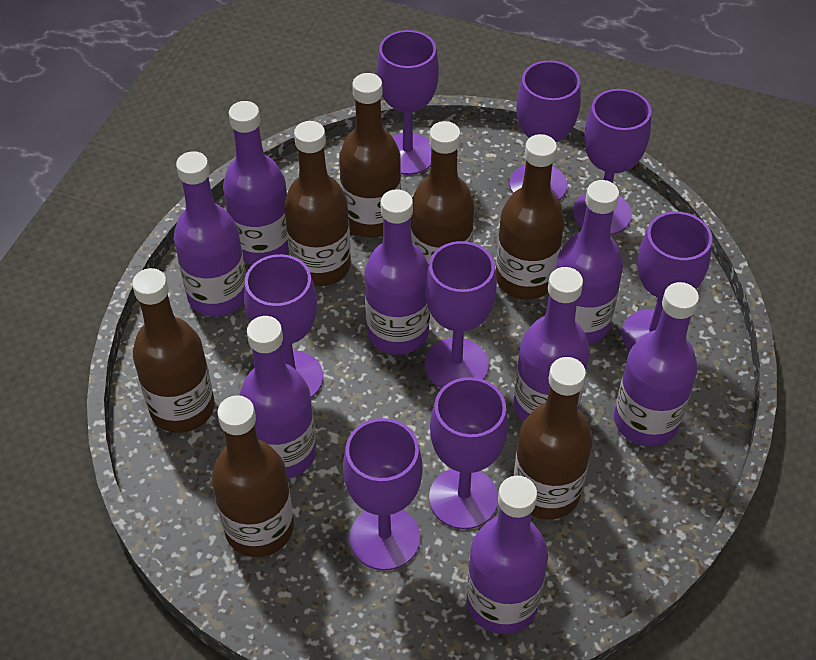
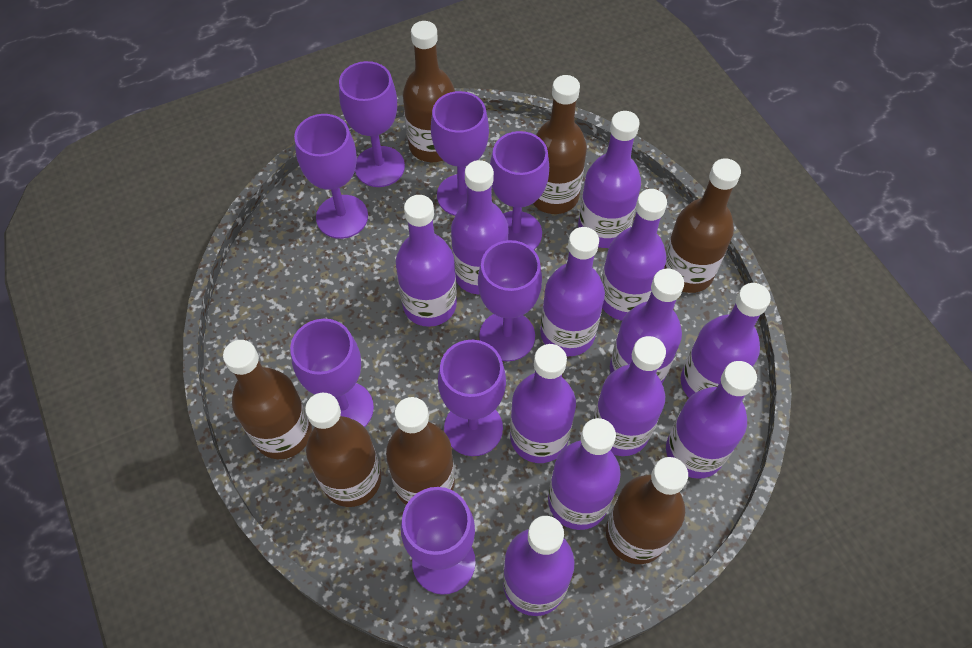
purple bottle: [174,151,246,317] [223,101,289,265] [239,316,316,479] [365,189,430,355] [467,476,548,634] [514,267,590,422] [556,180,623,344] [614,282,699,447] = 8 -> [396,195,457,327] [451,160,509,295] [503,516,575,616] [510,344,576,463] [540,227,605,356] [548,418,621,530] [578,111,641,248] [593,336,666,456] [601,189,667,321] [610,268,684,383] [666,361,757,479] [681,283,771,397] = 12

